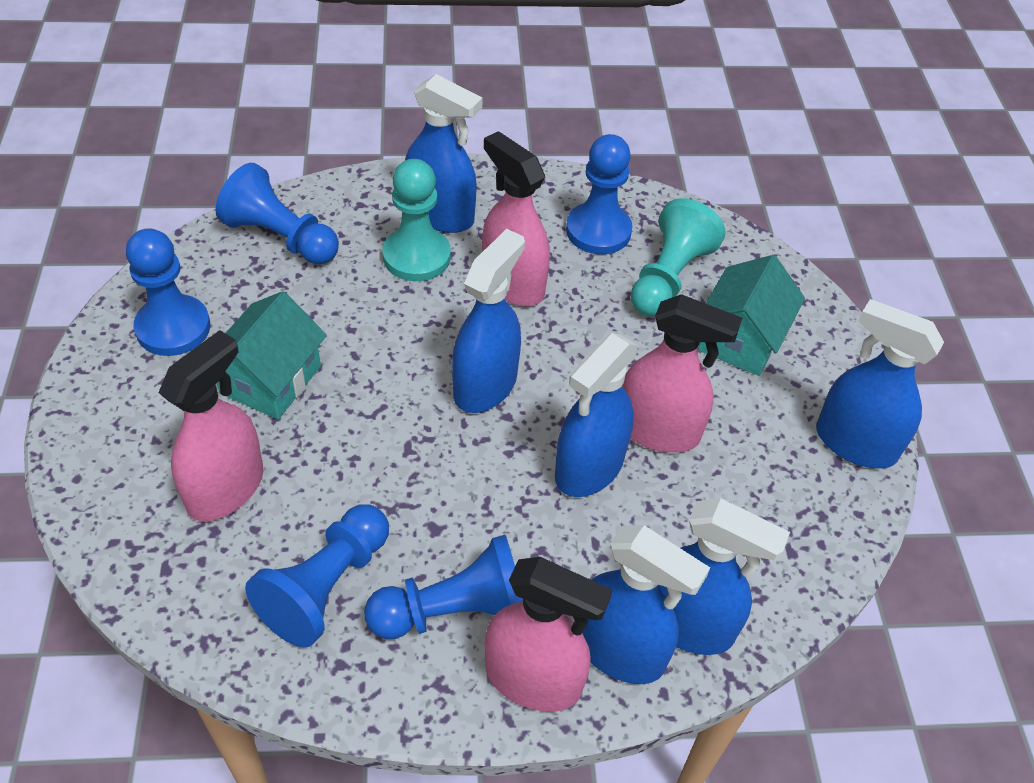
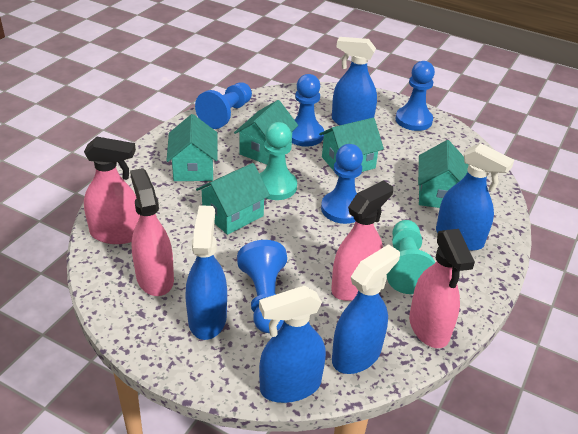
blue spray bottle: [405,74,483,233] [452,229,525,413] [555,333,638,497] [583,525,710,684] [659,498,790,655] [816,299,944,469] = 6 -> [185,205,227,340] [259,286,326,403] [332,37,377,126] [332,244,400,374] [436,143,514,251] = 5
turquoise house: [217,291,327,419] [698,255,805,376] = 2 -> [166,114,218,181] [196,163,270,235] [234,100,298,165] [319,118,384,177] [418,140,468,208] = 5

